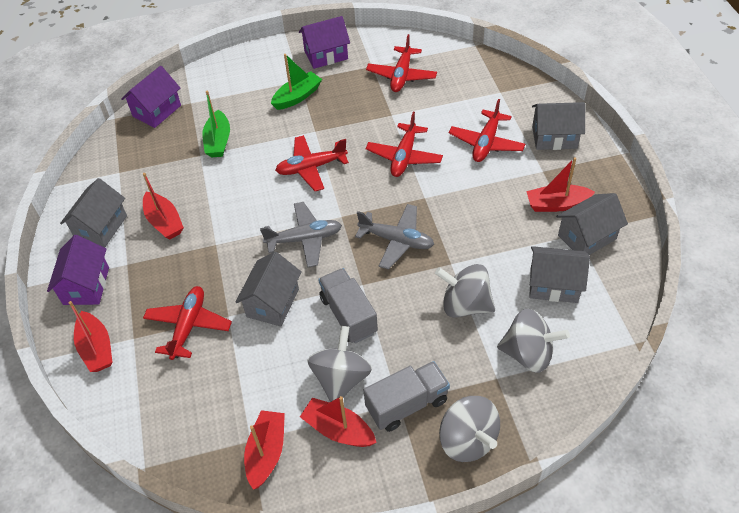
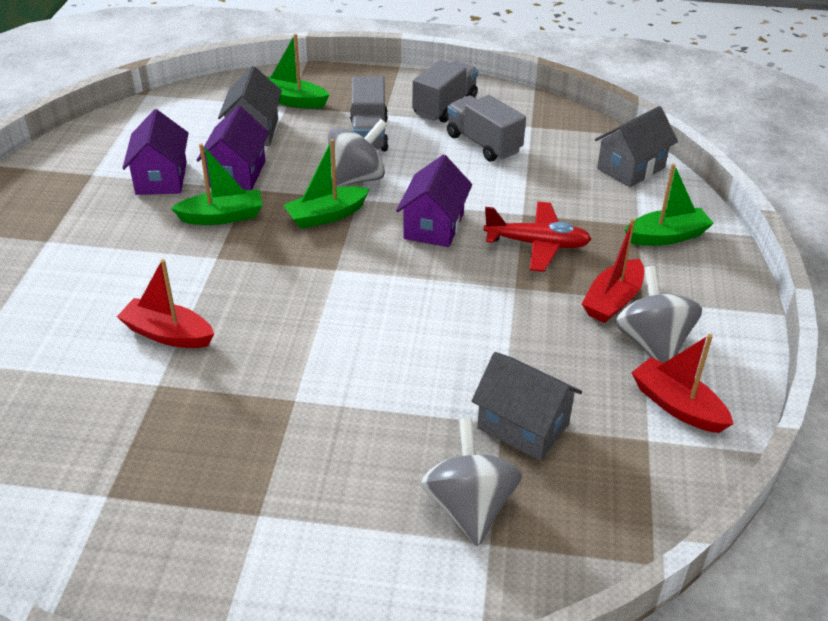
green boat: [202,91,230,157] [271,54,322,110] = 2 -> [171,143,263,225] [266,34,330,108] [283,139,369,229] [625,164,714,246] = 4
grey house: [60,178,127,248] [236,252,302,326] [529,246,590,303] [532,102,585,150] [556,193,628,255] = 5 -> [218,66,282,146] [471,352,582,461] [595,106,678,187] = 3
grey plane: [260,202,342,268] [355,204,434,270] = 2 -> none = 0
grey spinning top: [307,326,372,402] [435,264,495,318] [439,396,500,462] [497,309,570,373] = 4 -> [328,119,387,188] [421,418,522,546] [615,266,702,363] = 3
grey truck: [318,268,378,343] [364,361,450,432] = 2 -> [350,76,388,151] [412,60,478,123] [447,95,526,162] = 3
red boat: [69,301,113,372] [143,173,184,240] [244,410,285,490] [300,396,377,447] [526,157,595,212] = 5 -> [117,259,214,348] [582,218,644,323] [631,334,734,433] = 3
red plane: [143,286,232,360] [275,135,349,191] [366,34,437,92] [366,112,443,177] [449,99,525,162] = 5 -> [483,202,591,272] = 1

